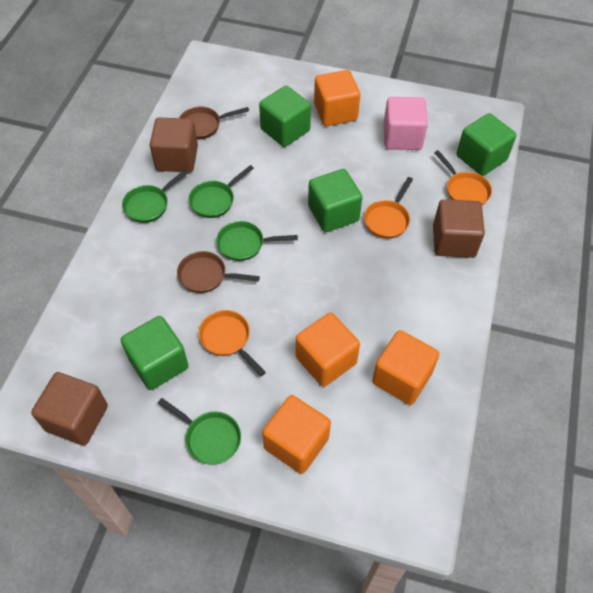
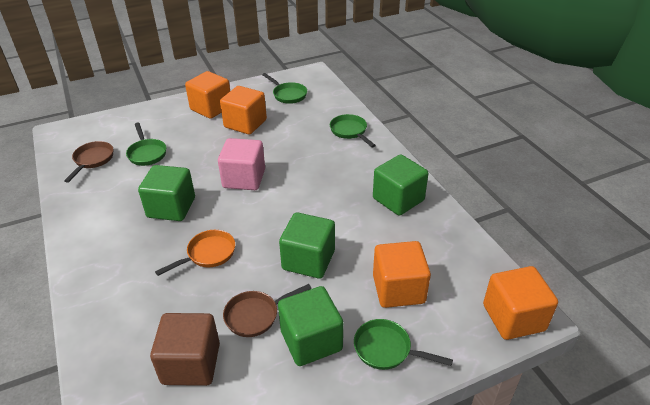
brown cube: [31,372,108,446] [150,117,198,172] [433,199,485,258] = 3 -> [150,313,220,386] = 1
orange pan: [199,310,266,376] [364,177,413,239] [434,150,492,205] = 3 -> [155,230,235,276] = 1

